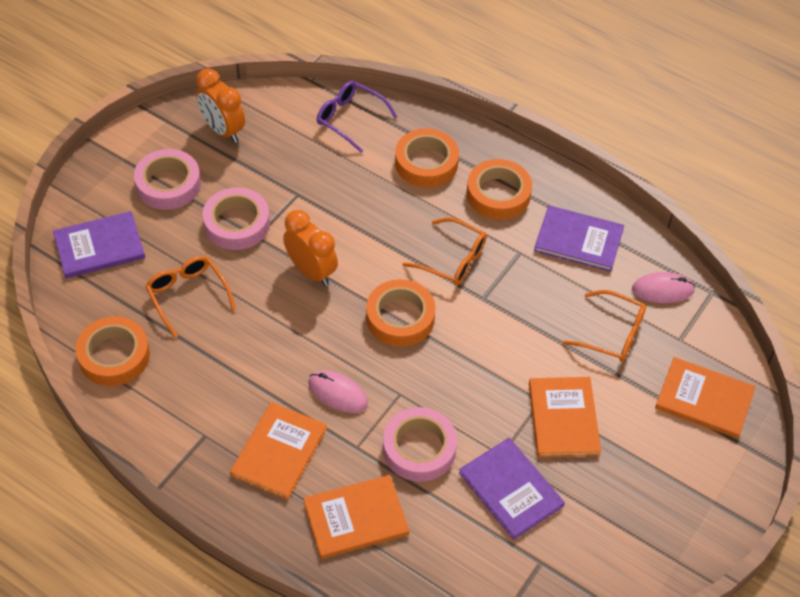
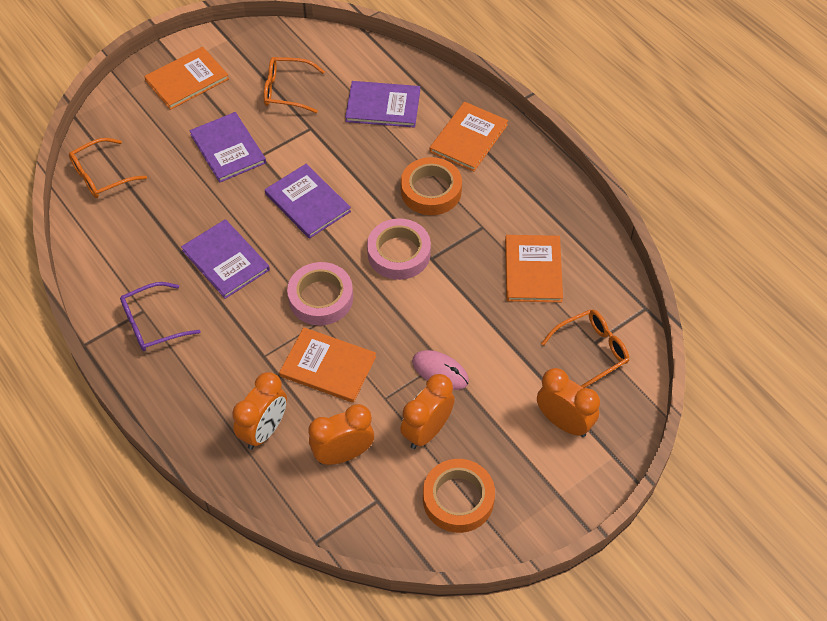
orange clock: [196,68,245,143] [283,210,338,286] = 2 -> [232,372,287,450] [308,404,374,465] [400,374,455,449] [537,368,600,437] = 4
orange tape: [75,316,150,386] [366,279,436,347] [395,128,459,188] [467,159,532,220] = 4 -> [401,157,462,215] [423,459,495,533] = 2
pink mouse: [308,371,368,413] [632,272,695,303] = 2 -> [412,350,469,390] = 1
pink tape: [134,149,201,210] [203,187,270,250] [383,407,457,482] = 3 -> [287,262,353,325] [367,219,431,280] = 2
purple book: [53,211,145,278] [459,438,565,540] [534,205,624,272] = 3 -> [181,219,270,299] [189,112,266,183] [265,164,351,239] [345,81,420,128] = 4

